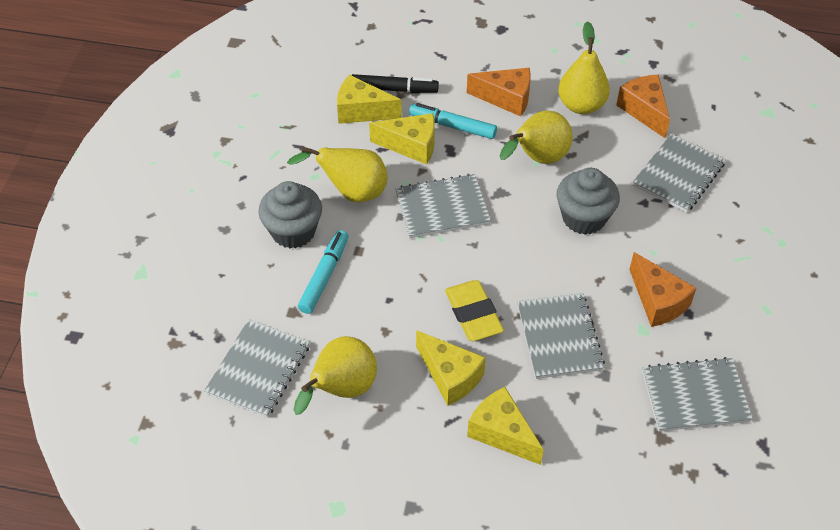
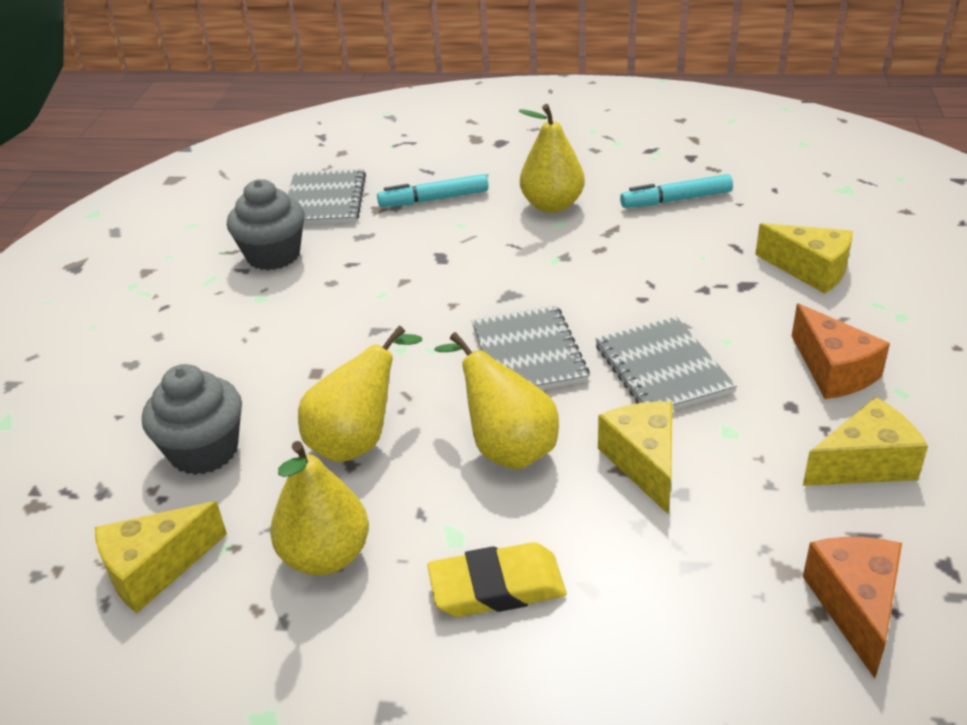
black marker: [352,74,439,93] = 1 -> none = 0
grey notebook: [204,319,310,417] [395,174,491,238] [517,293,605,379] [633,133,726,213] [642,357,753,431] = 5 -> [288,169,366,225] [472,305,590,390] [595,317,737,411] = 3
orange cheese: [467,68,531,116] [616,75,670,138] [629,252,696,327] = 3 -> [792,303,890,399] [803,537,902,679] = 2

